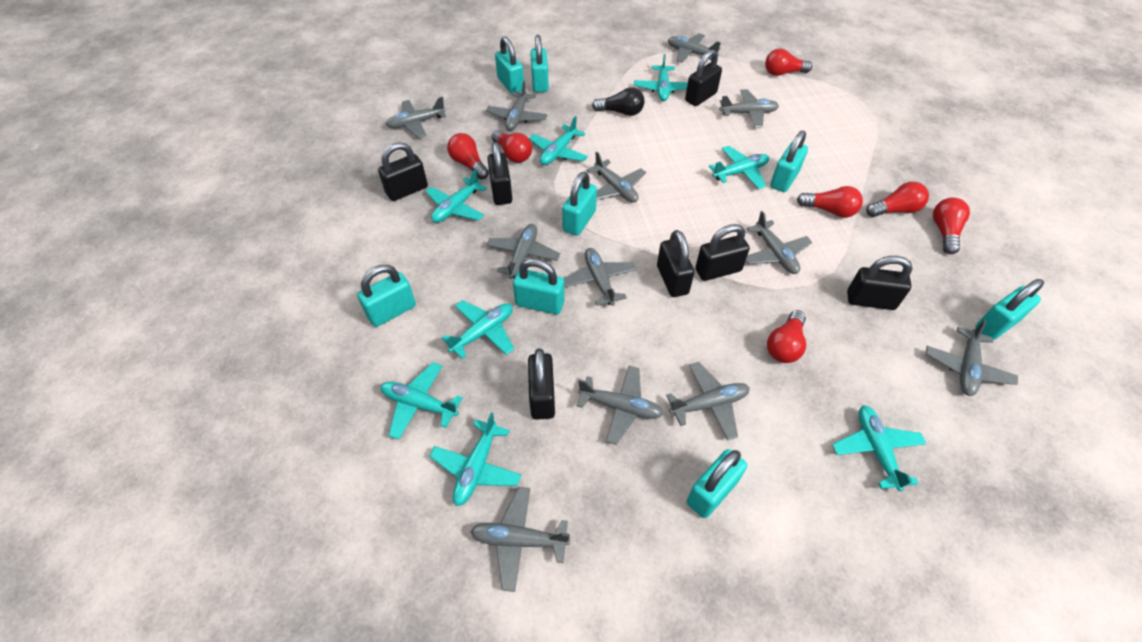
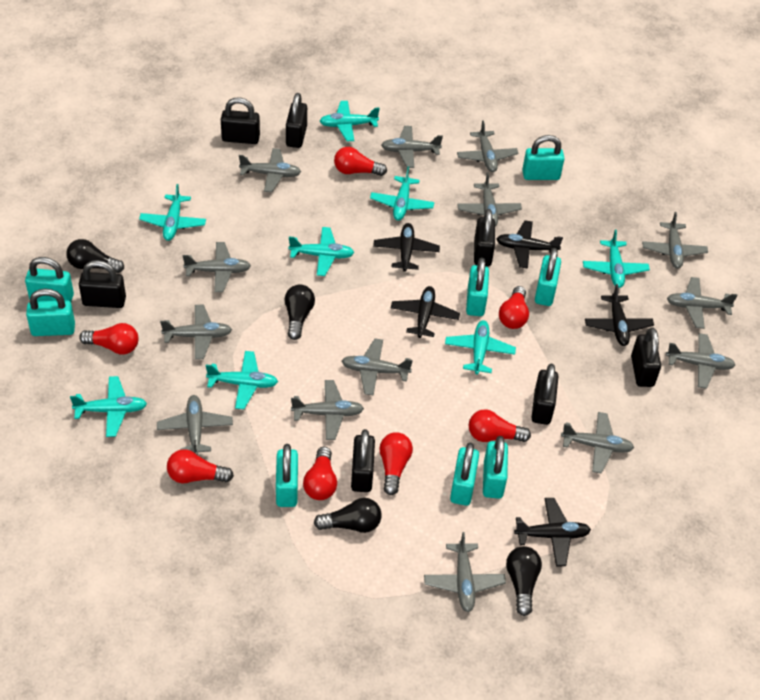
black light bulb: [592,87,644,116] = 1 -> [66,239,124,273] [284,285,315,340] [314,498,382,533] [506,546,542,616] = 4
black plane: none = 0 -> [373,223,440,272] [391,286,460,338] [497,220,563,269] [514,498,591,567] [585,284,654,346] = 5
grey plane: [386,97,446,138] [470,487,570,592] [486,81,548,131] [487,224,560,279] [563,248,637,306] [577,366,663,445] [587,152,646,203] [666,362,750,440] [668,33,721,63] [719,89,779,128] [746,211,812,274] [926,319,1018,396] = 12 -> [157,395,233,455] [160,305,232,360] [183,242,251,292] [239,148,301,192] [291,380,364,440] [342,339,413,396] [381,126,443,168] [424,532,506,612] [457,120,519,172] [457,172,522,226] [561,412,634,474] [642,212,708,269] [666,333,735,389] [667,277,738,329] = 14

